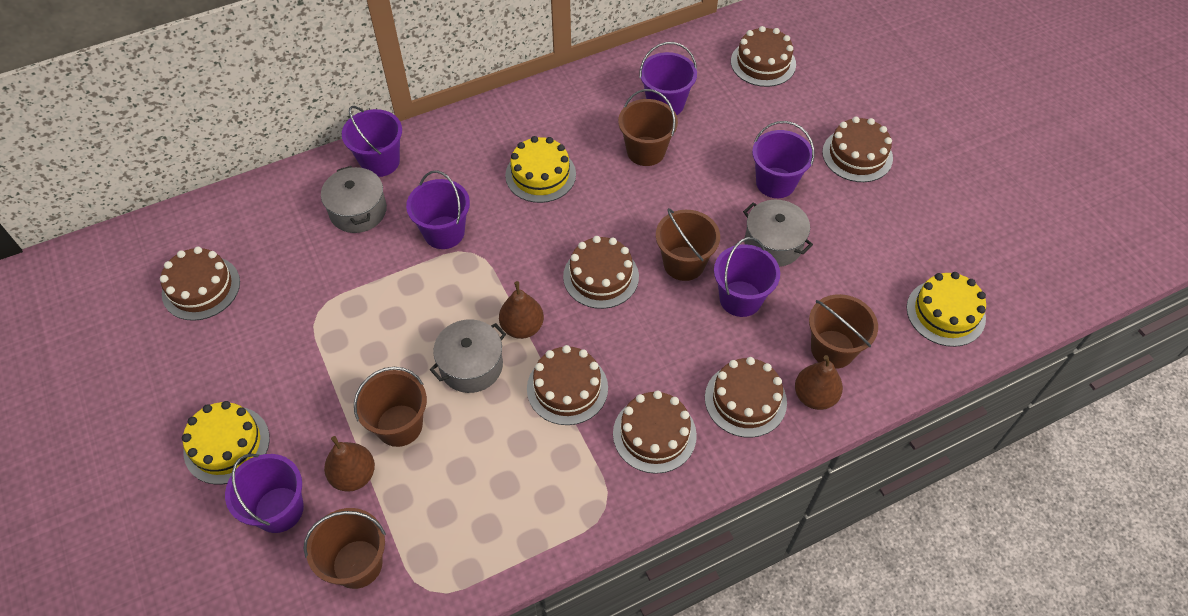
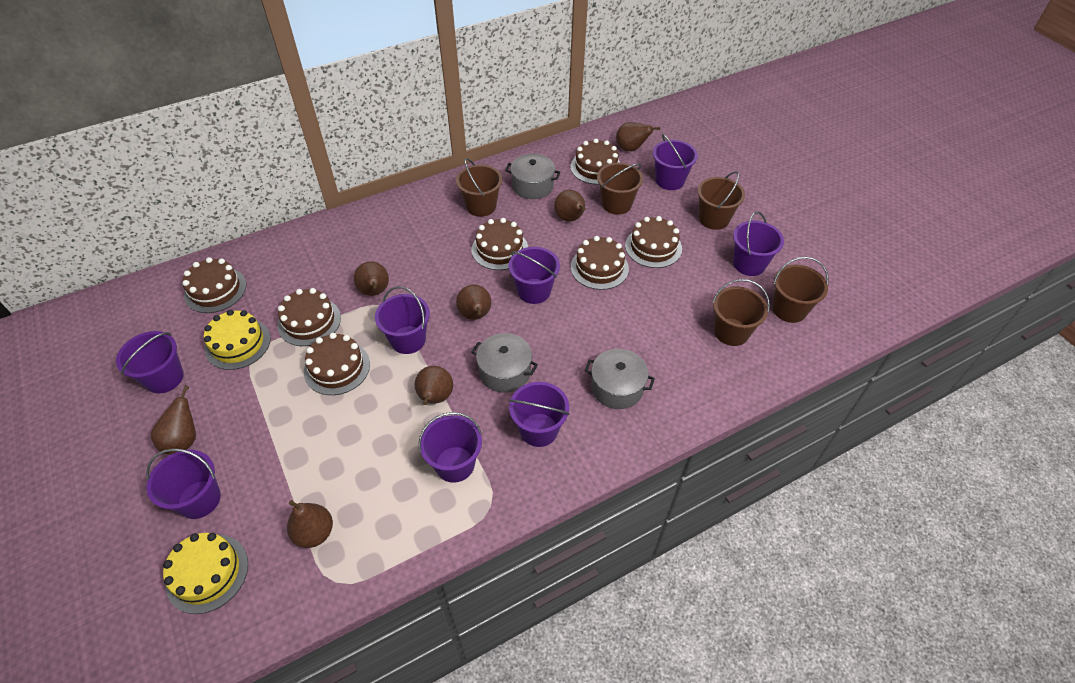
brown pear: [324,436,375,492] [499,281,544,339] [795,355,843,410] = 3 -> [151,385,196,455] [287,500,333,548] [354,261,389,296] [415,366,453,405] [456,285,491,320] [554,190,586,221] [616,122,660,151] = 7
purple bucket: [225,454,304,533] [342,106,402,177] [406,170,470,249] [639,42,697,115] [714,237,780,317] [752,121,814,198] = 6 -> [116,331,184,394] [146,448,221,519] [375,286,430,354] [418,412,482,483] [508,247,560,304] [509,382,570,447] [653,134,698,190] [733,211,784,276] = 8
yellow cake: [182,401,270,484] [505,136,576,203] [906,272,986,347] = 3 -> [163,533,248,614] [204,310,271,370] = 2

